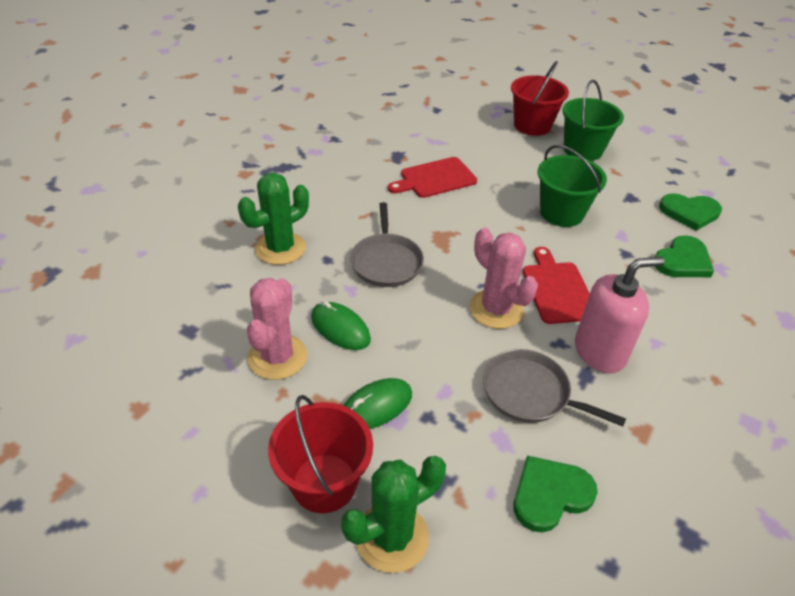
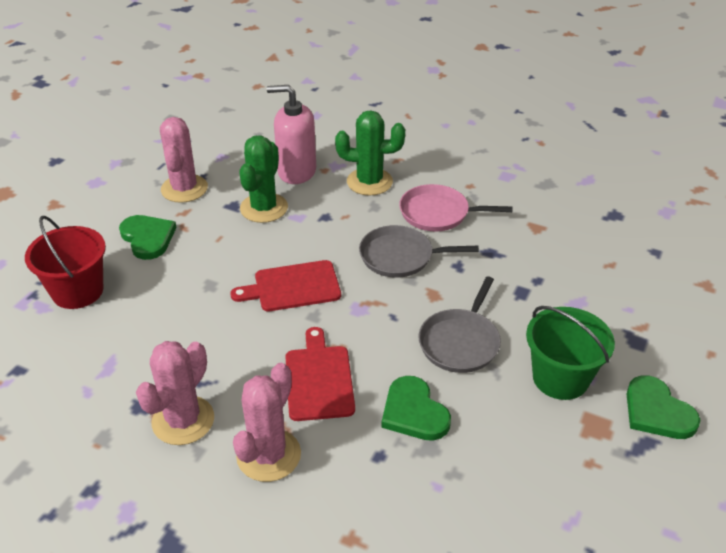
green bucket: [538,145,607,227] [562,80,624,161] = 2 -> [526,306,615,400] = 1
green mouse: [311,301,371,350] [343,378,412,429] = 2 -> none = 0
pink cactus: [247,278,307,380] [469,228,538,329] = 2 -> [136,341,214,445] [160,117,208,203] [233,363,301,482] = 3
pink pan: none = 0 -> [399,184,513,231] = 1
red bucket: [268,395,373,513] [511,61,569,136] = 2 -> [25,216,106,309] = 1

